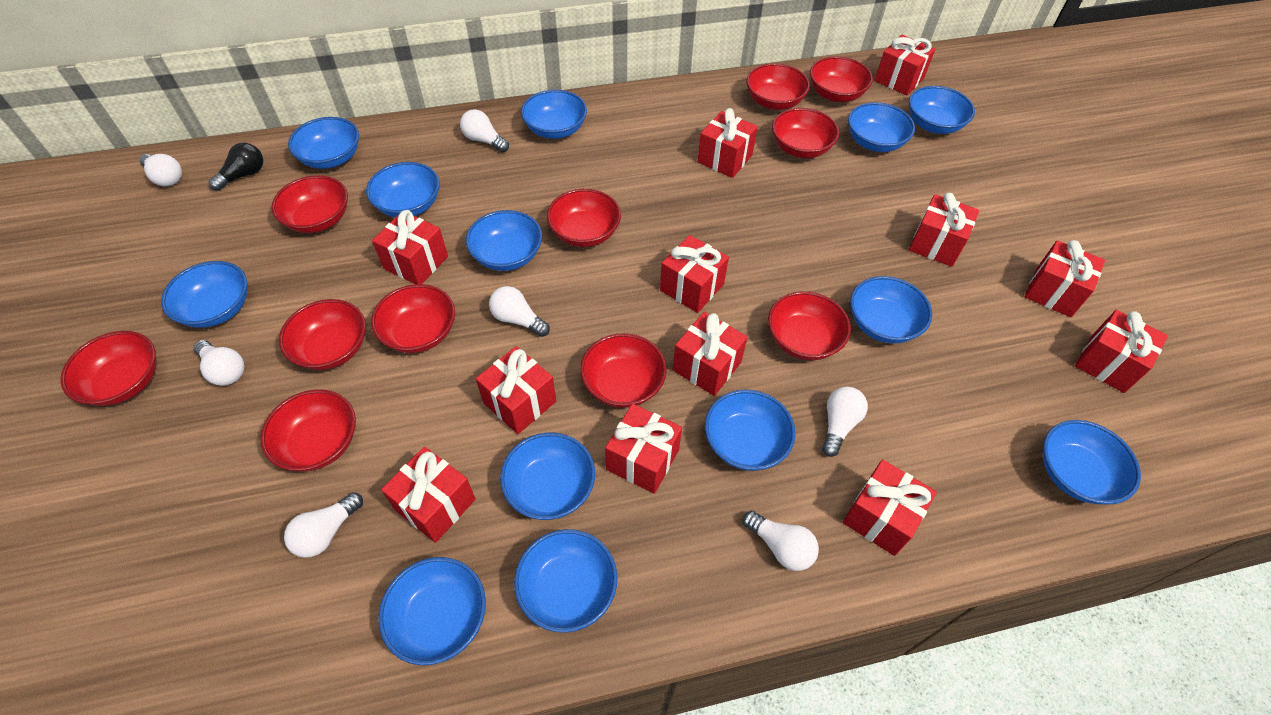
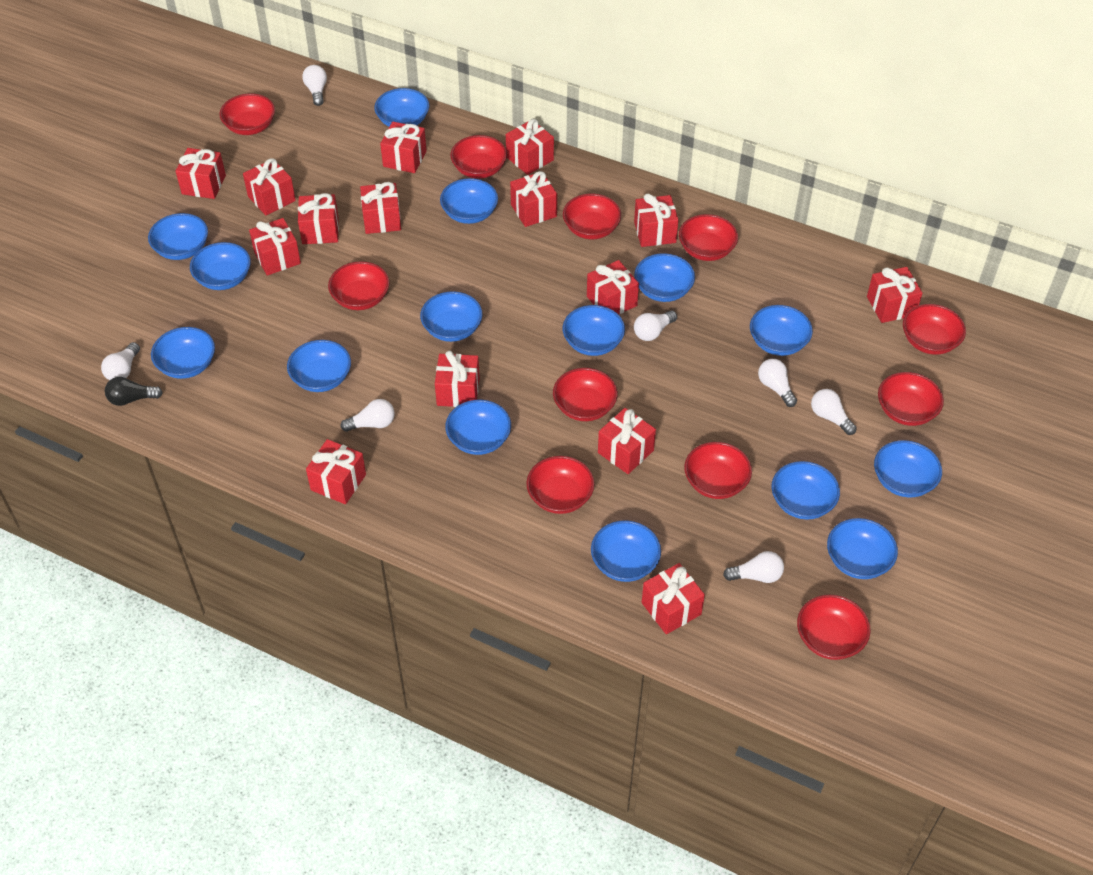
blue bowl: [161,261,247,328] [288,117,359,169] [366,162,440,218] [378,557,486,665] [466,210,542,271] [500,432,595,520] [514,529,617,633] [521,90,587,139] [705,390,796,471] [848,102,915,152] [850,276,932,343] [909,86,975,134] [1043,420,1141,505] = 13 -> [148,213,208,260] [151,327,215,379] [190,242,251,290] [287,340,351,392] [374,88,429,127] [420,291,482,342] [440,178,498,224] [445,400,511,455] [563,305,625,356] [591,520,661,582] [634,253,695,302] [750,305,813,356] [772,461,840,520] [827,518,898,579] [874,440,942,497] = 15
red gift: [372,210,448,284] [381,447,476,543] [476,346,556,434] [605,404,682,494] [660,235,729,313] [673,312,748,396] [697,108,758,178] [843,459,937,556] [874,35,935,95] [909,193,979,267] [1024,240,1105,317] [1075,310,1168,393] = 12 -> [175,148,226,199] [243,158,296,216] [249,218,301,276] [298,193,339,244] [306,439,366,504] [360,182,401,234] [380,122,427,173] [435,350,480,407] [506,119,554,175] [510,171,557,227] [587,260,639,314] [598,408,656,474] [634,194,678,247] [642,563,705,634] [867,267,922,323] = 15

